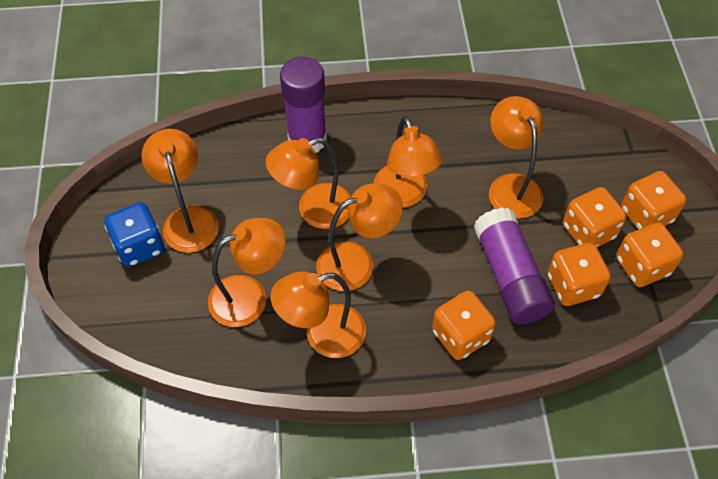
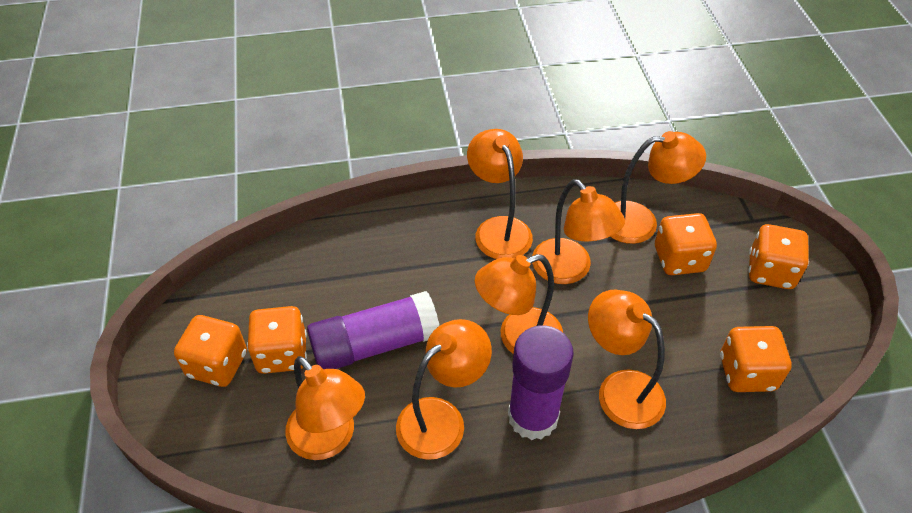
blue dice: [104,202,164,267] = 1 -> none = 0

